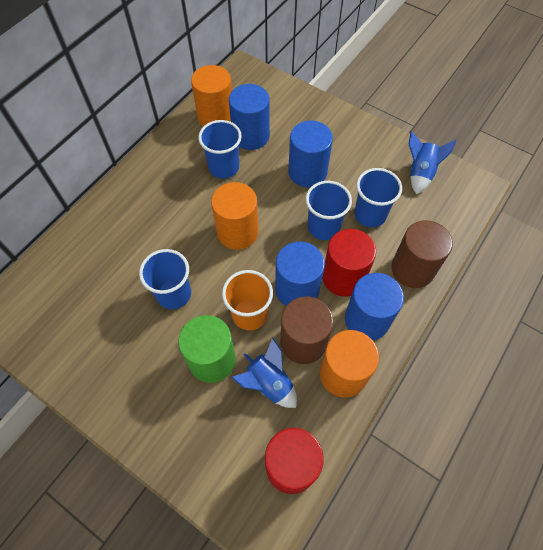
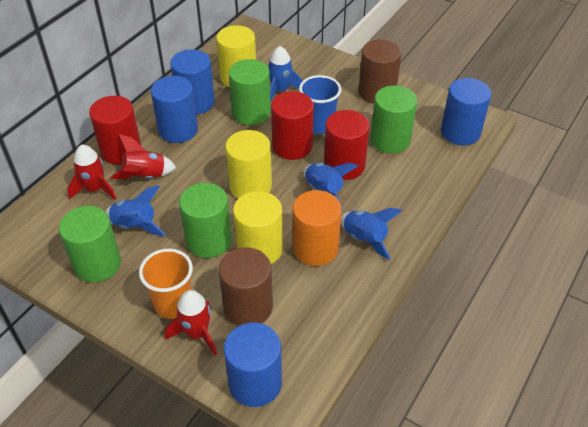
blue cup: [139,249,191,309] [198,120,242,179] [306,181,352,240] [354,168,402,227] = 4 -> [299,75,341,134] = 1
blue rocket: [231,338,297,408] [409,131,457,195] = 2 -> [106,185,166,236] [268,46,303,103] [304,163,358,211] [341,208,402,260] = 4
green cylinder: [178,315,236,383] = 1 -> [59,206,121,283] [179,183,232,258] [229,59,271,125] [370,85,417,154] = 4
orange cylinder: [191,65,232,127] [211,182,258,250] [320,330,379,398] = 3 -> [293,190,342,266] = 1
red cylinder: [265,428,324,494] [322,229,376,297] = 2 -> [89,96,141,165] [271,91,314,160] [324,110,370,180] = 3
red rocket: none = 0 -> [67,145,116,200] [110,134,176,179] [165,290,217,355] = 3
yellow cylinder: none = 0 -> [216,25,256,87] [225,130,272,198] [233,191,283,264] = 3

